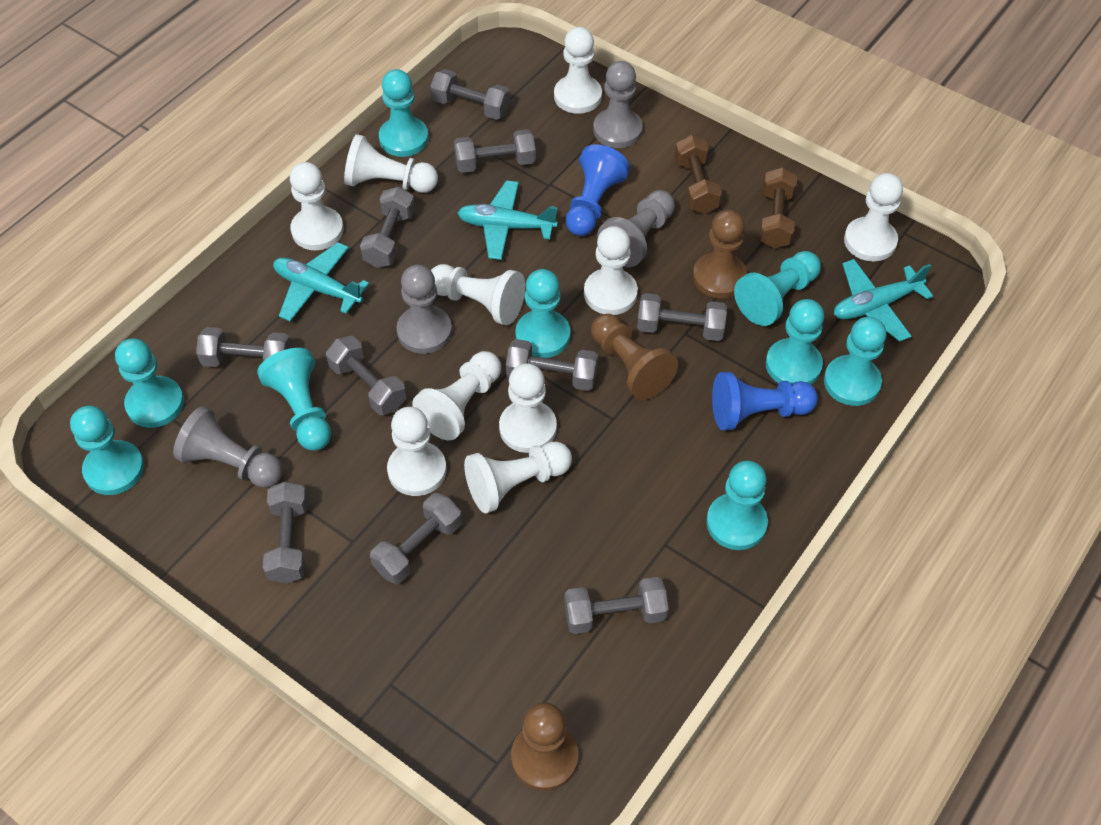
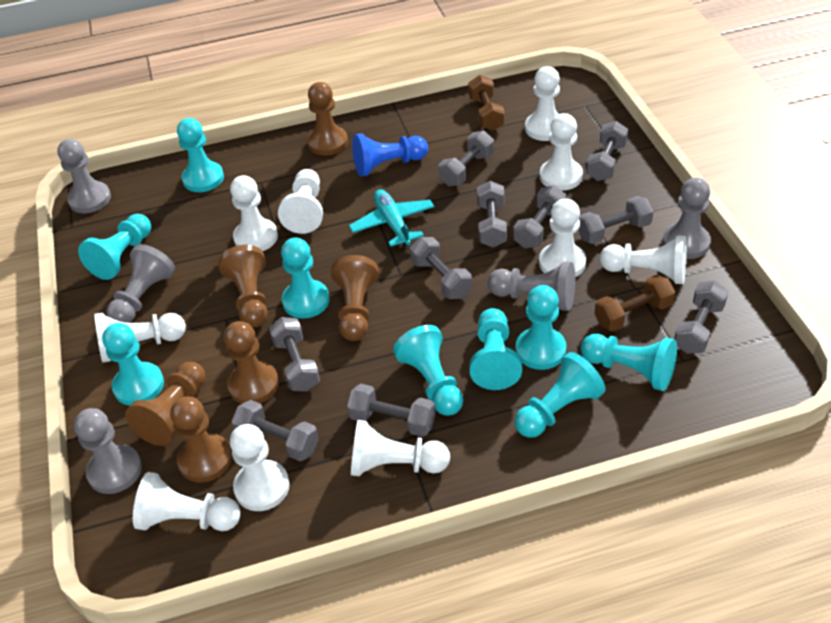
blue pawn: [566,144,630,236] [712,372,818,430] = 2 -> [352,133,428,177] = 1
brown pawn: [511,702,578,791] [591,314,678,400] [693,210,747,298] = 3 -> [125,362,205,446] [170,397,232,483] [218,245,268,328] [224,321,279,404] [307,82,348,156] [331,255,379,341] = 6
grey pawn: [173,406,283,488] [397,265,452,354] [593,61,643,148] [597,190,675,267] = 4 -> [57,139,111,213] [74,408,142,494] [106,244,175,323] [488,261,575,311] [663,178,711,259] = 5
turquoise plane: [273,242,369,321] [457,181,558,260] [834,259,933,342] = 3 -> [349,189,434,247] = 1

